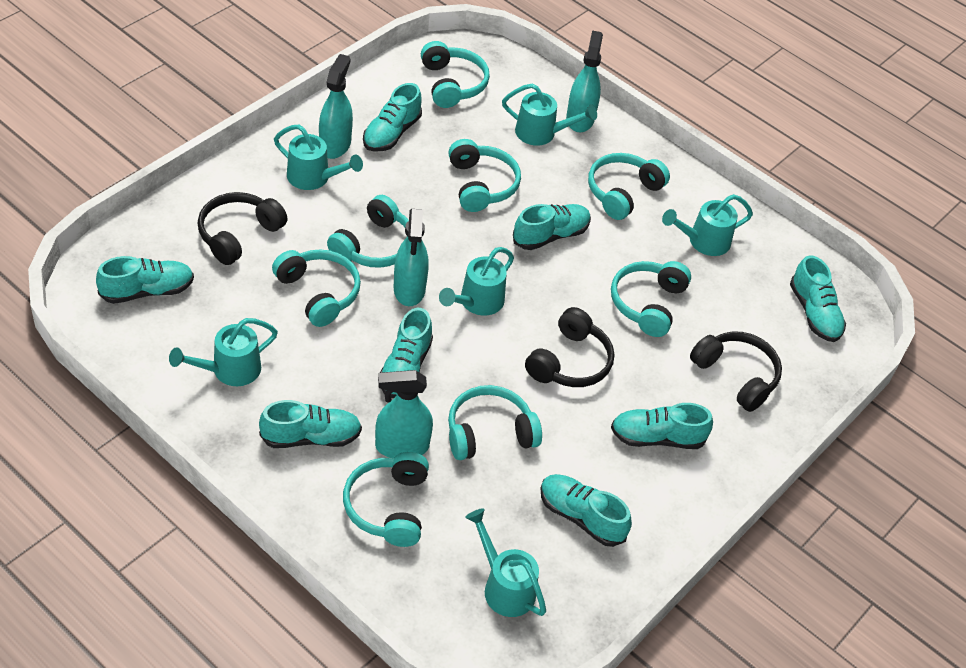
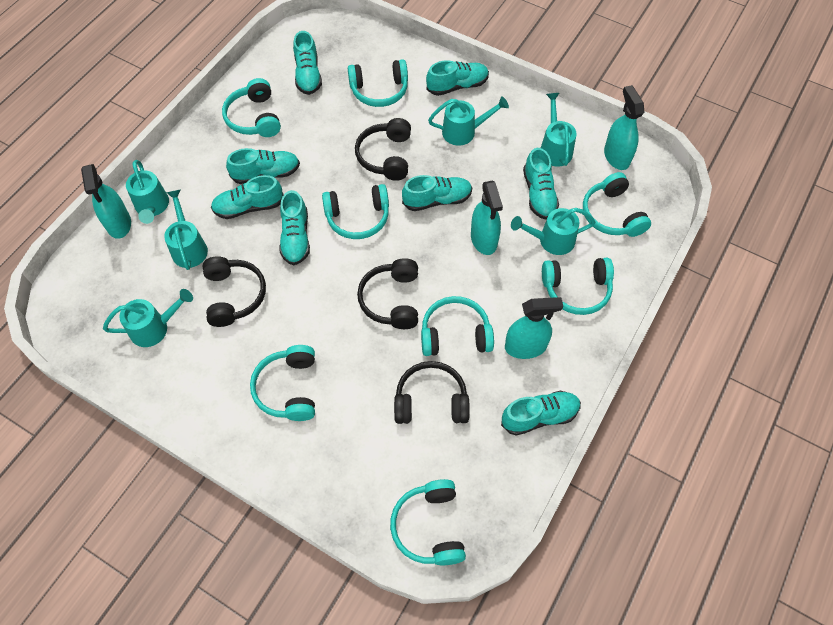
black headphones: [198,192,288,265] [525,307,614,387] [690,331,782,412] = 3 -> [203,256,266,327] [355,118,411,181] [357,258,418,329] [394,361,470,424] = 4

